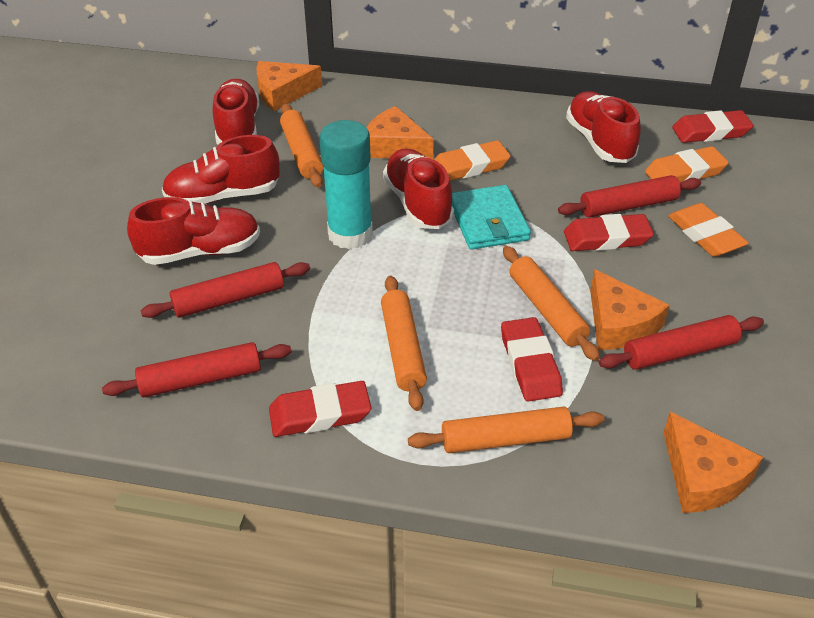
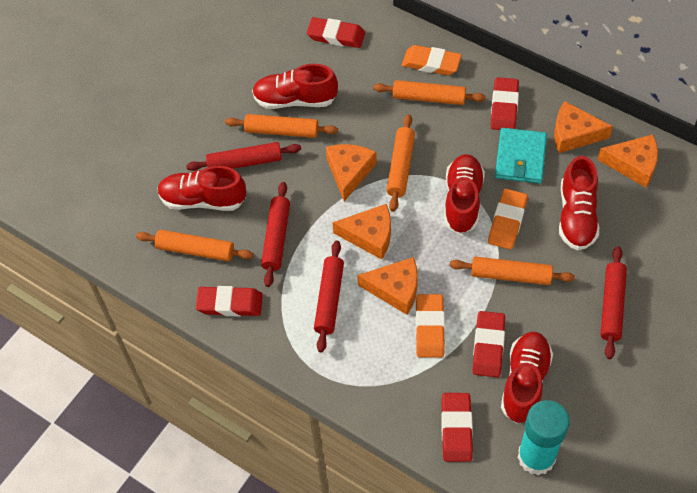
orange cheese: [257,61,322,111] [366,106,434,159] [590,269,669,350] [664,412,763,513] = 4 -> [326,144,377,201] [332,204,391,260] [357,257,418,315] [554,101,613,153] [597,134,658,188] = 5
orange rolling pin: [280,103,323,188] [381,276,427,411] [408,407,604,453] [503,246,600,361] = 4 -> [136,230,254,261] [225,114,338,138] [373,80,486,105] [387,114,415,212] [450,257,575,285] = 5
red eraser: [269,381,371,437] [501,317,563,402] [564,214,654,251] [672,110,753,143] = 4 -> [196,286,263,316] [307,17,365,48] [441,393,473,462] [473,311,505,377] [491,77,519,130] = 5

